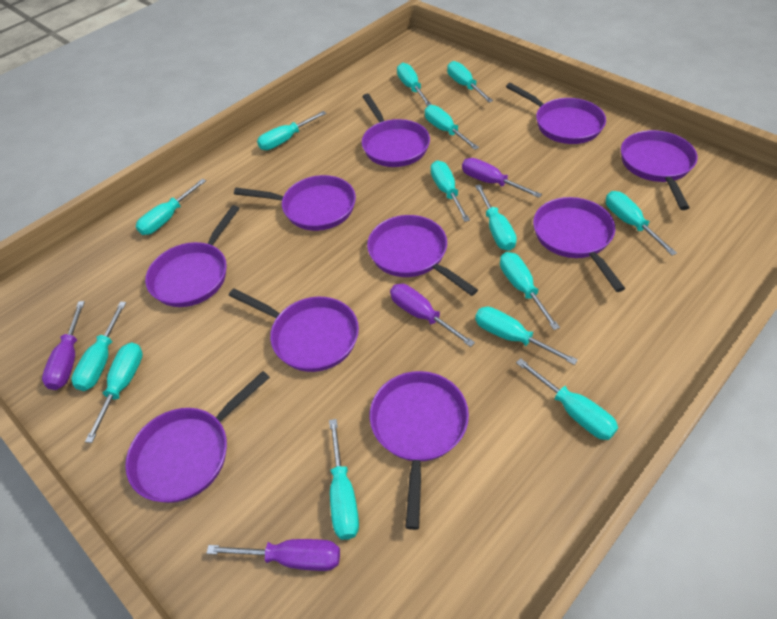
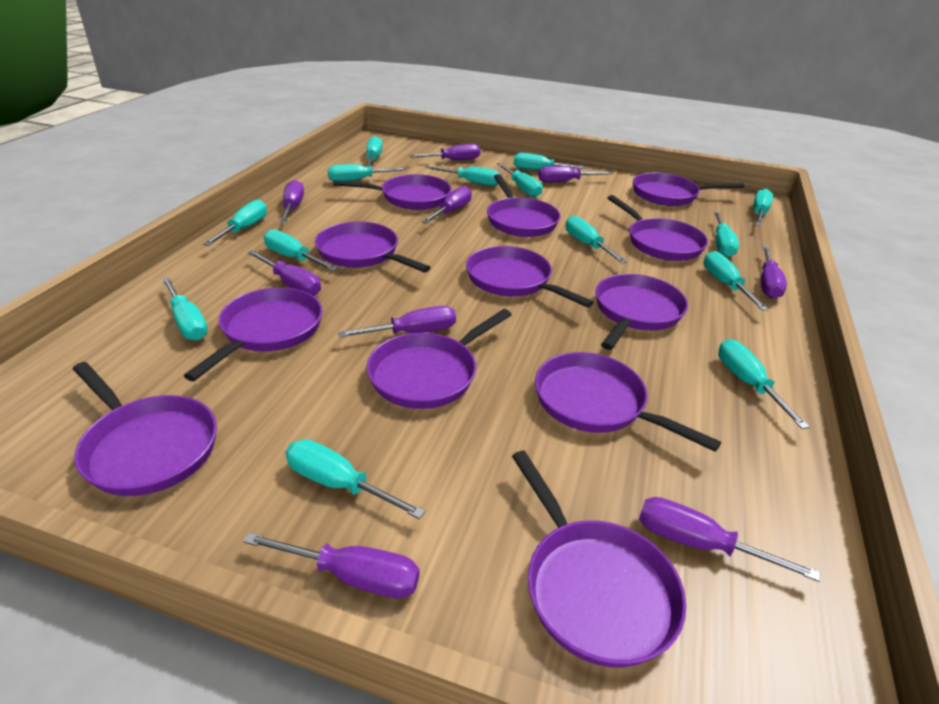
purple pan: [125,371,270,503] [145,205,240,307] [229,288,359,372] [234,175,356,231] [362,94,430,167] [367,215,478,296] [370,371,469,530] [506,83,606,144] [533,197,625,292] [621,130,698,210] = 10 -> [73,362,217,496] [184,287,323,381] [315,222,431,272] [334,174,451,210] [366,309,512,409] [466,246,594,307] [487,174,561,237] [512,451,686,667] [535,352,721,452] [595,274,688,350] [608,195,708,261] [633,173,745,206] = 12
purple screwdriver: [42,301,85,390] [206,539,340,571] [390,284,475,347] [462,158,542,198] = 4 -> [243,532,420,598] [247,250,321,296] [280,180,304,223] [337,306,456,338] [409,144,480,160] [422,186,472,224] [538,166,613,182] [639,497,820,582] [761,246,787,299] = 9

